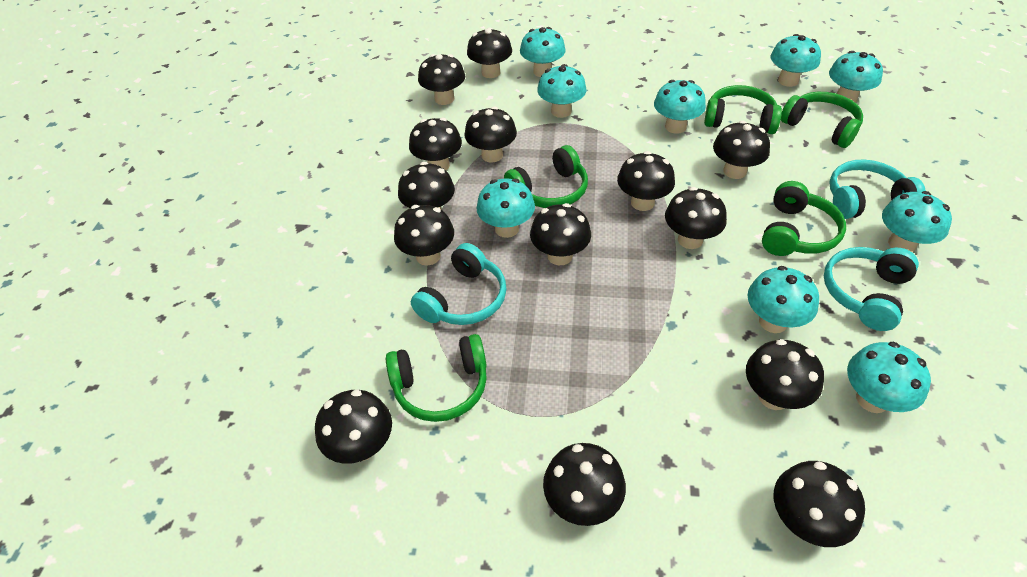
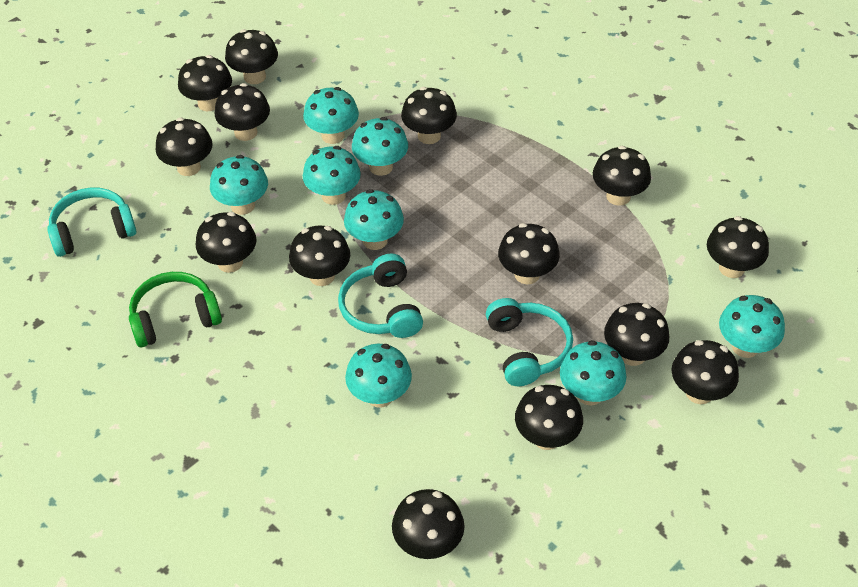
green headphones: [386,334,487,422] [504,145,588,208] [704,85,782,134] [762,181,846,256] [781,92,863,148] = 5 -> [129,272,222,347] = 1
turquoise mushroom: [476,179,535,238] [520,27,566,77] [537,64,586,118] [654,80,706,134] [748,266,819,333] [770,34,821,87] [829,51,883,103] [847,342,931,413] [882,191,952,252] = 9 -> [210,155,268,215] [303,87,359,144] [303,146,361,205] [344,189,404,250] [345,344,412,408] [352,117,408,176] [560,340,627,406] [719,295,785,358] = 8

